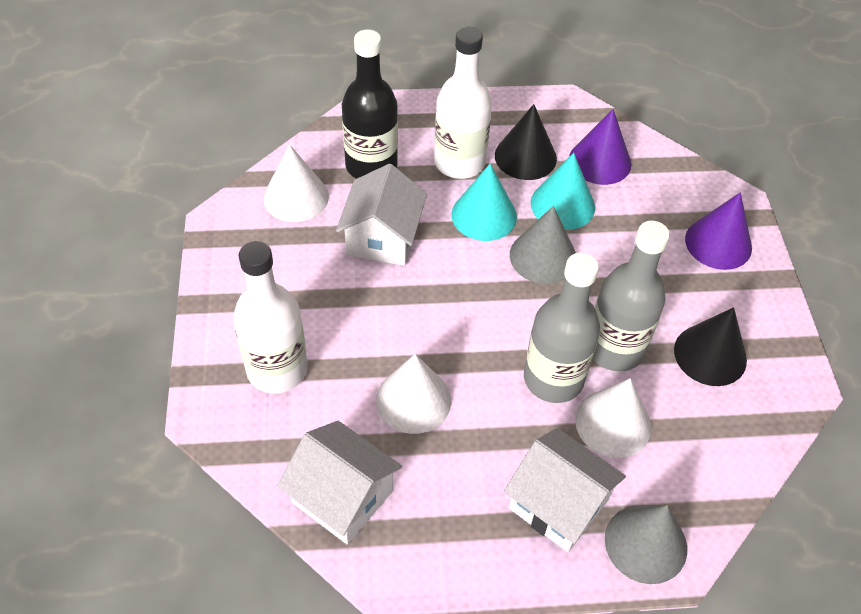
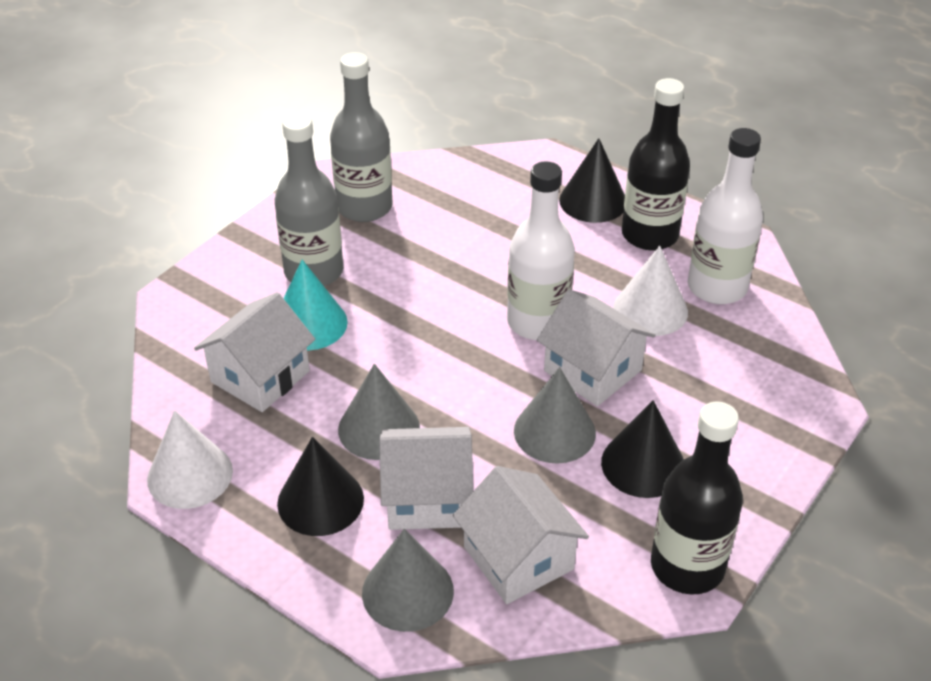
black bottle: [342,29,398,179] = 1 -> [622,78,690,251] [651,401,743,595] = 2
black cone: [495,104,557,180] [674,307,747,386] = 2 -> [277,437,364,536] [559,138,625,223] [601,400,684,498] = 3
grey cone: [510,206,576,284] [605,505,687,584] = 2 -> [338,364,420,460] [362,529,454,632] [514,367,596,464] = 3
purple cone: [569,109,631,185] [685,192,752,270] = 2 -> none = 0
turquoise cone: [451,164,517,241] [530,153,595,230] = 2 -> [284,260,348,350] = 1
white cone: [263,144,329,222] [376,354,451,434] [575,378,651,458] = 3 -> [147,411,233,509] [613,246,688,336] = 2
white house: [277,421,402,545] [336,164,427,266] [504,428,626,552] = 3 -> [194,293,315,412] [379,427,473,530] [453,466,589,604] [537,289,656,406] = 4

